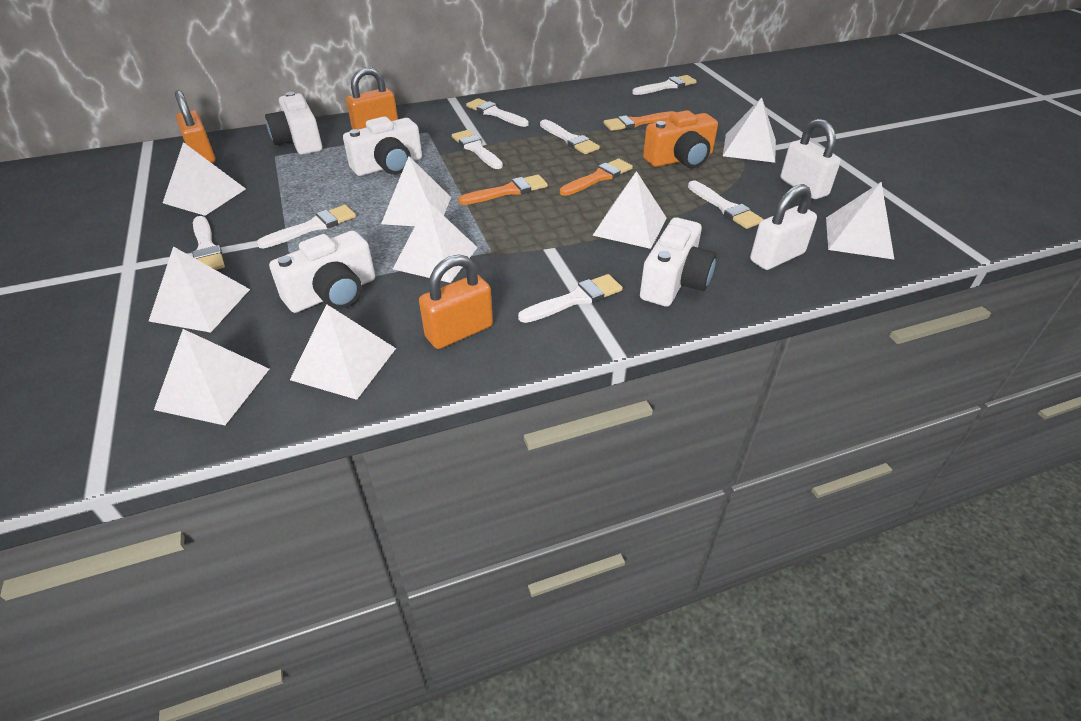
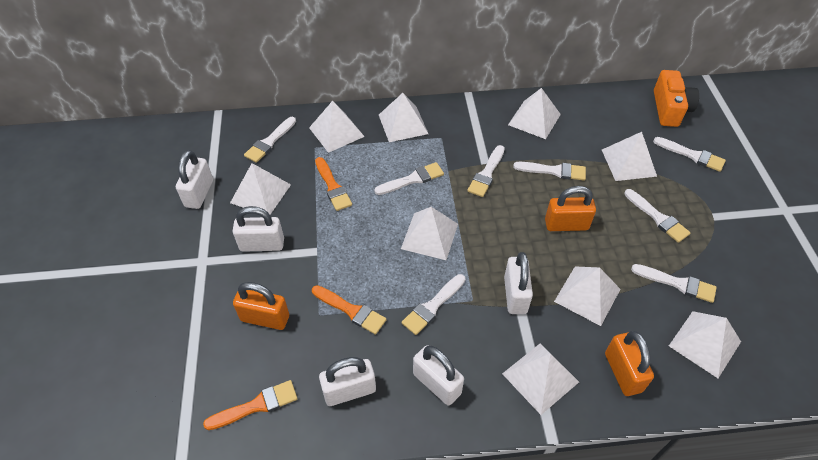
white camera: [265,92,322,155] [269,231,375,313] [343,116,422,176] [640,217,717,307] = 4 -> none = 0
white padlock: [750,184,817,270] [780,119,841,199] = 2 -> [176,150,213,209] [233,206,284,252] [319,357,376,406] [413,345,464,406] [504,252,533,314] = 5

